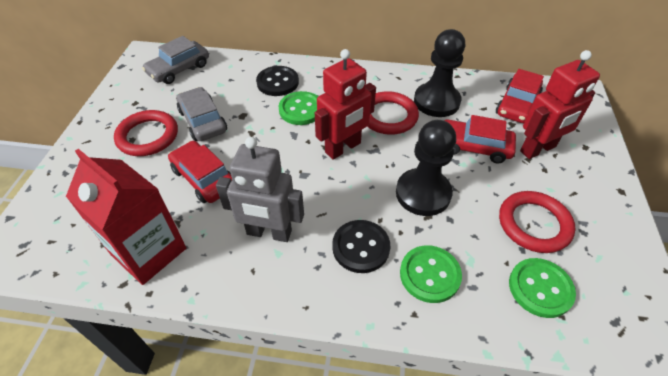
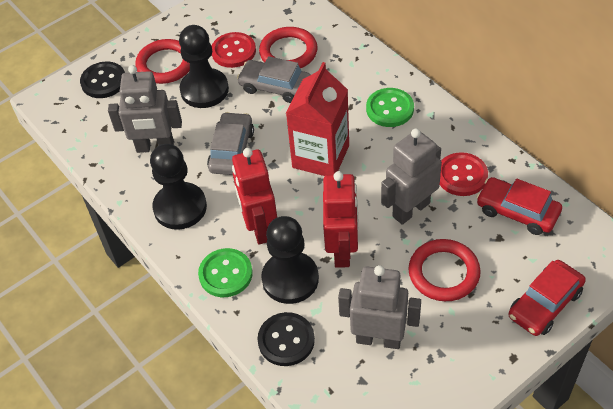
black pawn: [396,120,456,216] [414,29,465,117] = 2 -> [150,144,207,230] [179,25,229,108] [261,216,319,304] = 3
green button: [278,91,318,125] [400,245,462,303] [509,258,576,318] = 3 -> [198,248,253,297] [366,88,414,127] = 2
grey robot: [216,137,304,242] = 1 -> [108,65,182,153] [338,265,421,349] [381,128,442,225] = 3
red button: none = 0 -> [212,32,256,68] [440,152,488,196] = 2
red car: [168,141,232,203] [444,115,516,163] [496,69,544,123] = 3 -> [476,177,562,235] [508,260,586,336] = 2

